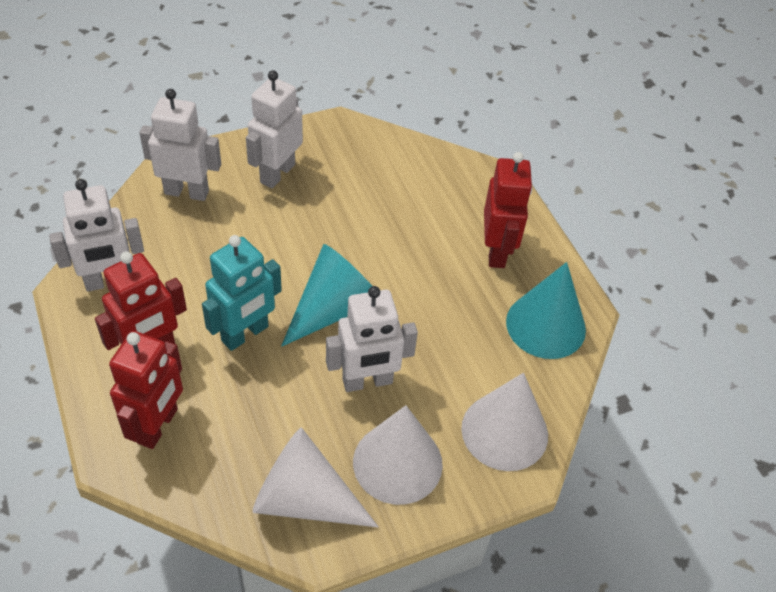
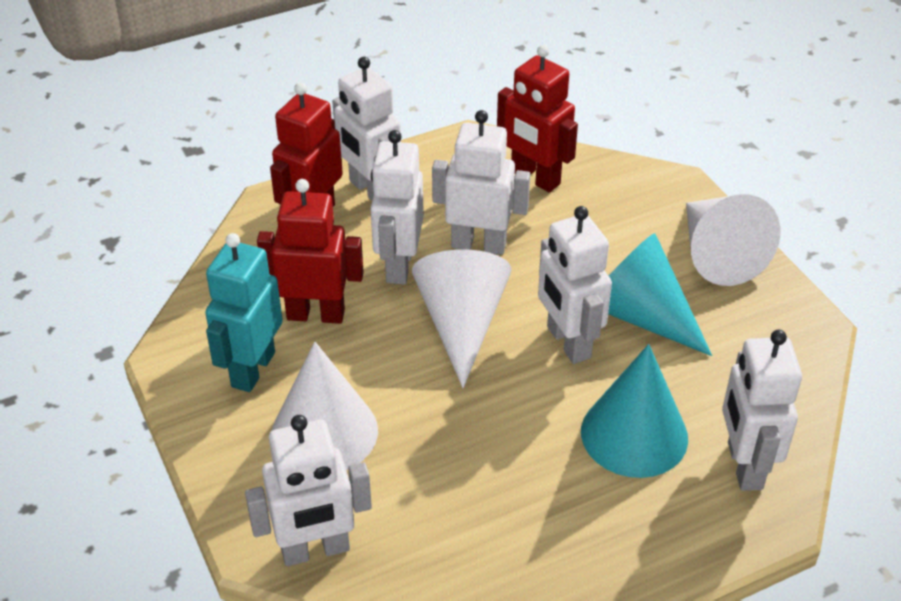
white robot: [49,179,144,292] [139,89,221,201] [246,70,303,188] [326,286,418,392] = 4 -> [245,415,372,566] [332,57,401,201] [370,130,424,284] [432,110,530,255] [538,206,612,364] [722,330,802,491] = 6

